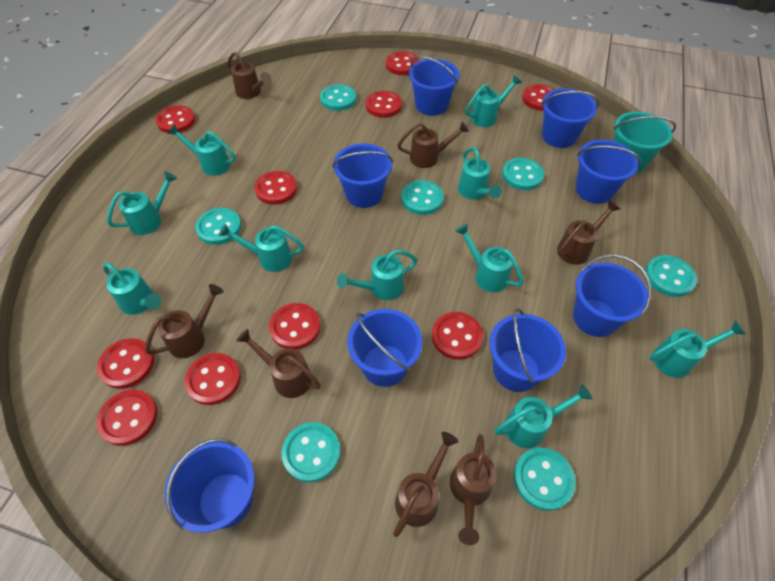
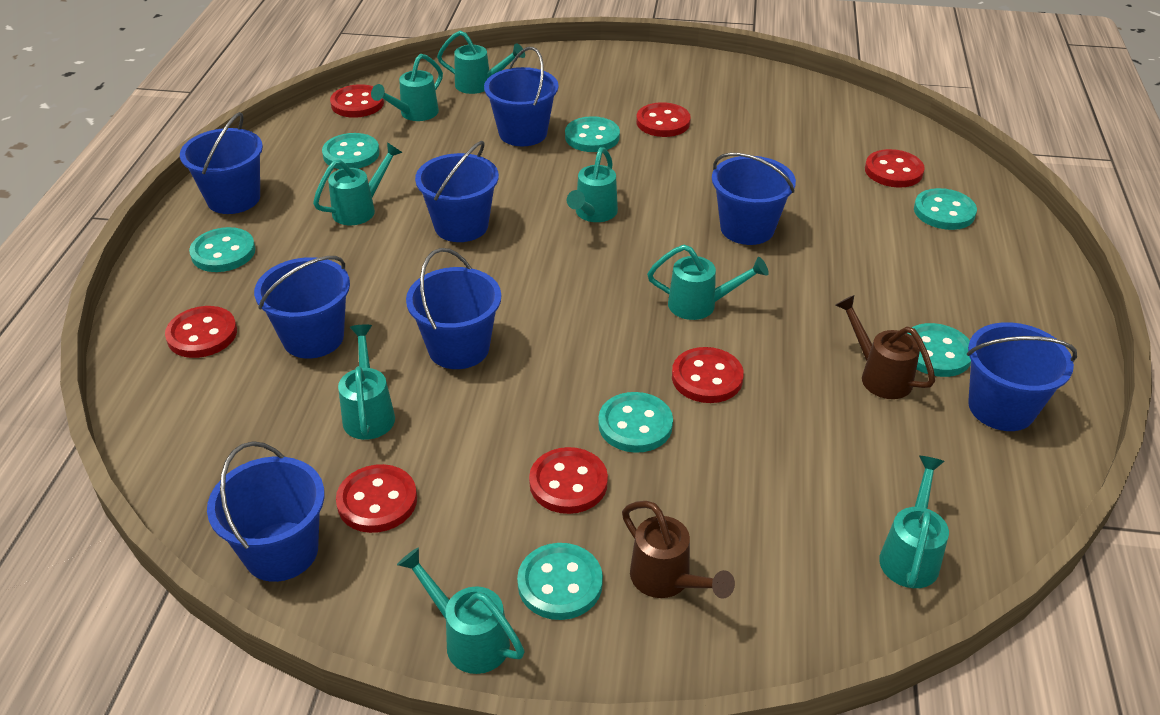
brown watering can: [145,284,224,358] [227,52,271,99] [236,329,321,398] [393,432,459,537] [397,121,469,168] [450,434,496,545] [557,201,620,265] = 7 -> [622,501,735,599] [835,295,935,399] = 2
red button: [97,338,154,389] [97,390,157,446] [155,105,195,133] [185,353,241,405] [254,171,297,205] [269,303,321,350] [366,91,402,118] [386,51,420,75] [432,312,483,360] [522,84,555,111] = 10 -> [165,306,237,358] [330,84,384,118] [336,464,417,533] [529,447,608,514] [636,102,691,137] [672,347,744,403] [865,149,925,188] = 7
turquoise bucket: [613,112,676,173] = 1 -> none = 0
turquoise watering can: [103,262,161,315] [107,171,177,235] [167,124,236,176] [219,224,304,272] [337,250,417,300] [455,224,524,292] [458,147,502,199] [465,75,522,127] [495,384,593,448] [649,320,746,378] = 10 -> [313,142,403,225] [338,324,395,440] [371,54,443,121] [397,547,525,674] [437,31,525,94] [567,147,618,222] [647,245,769,320] [879,456,949,588] = 8

